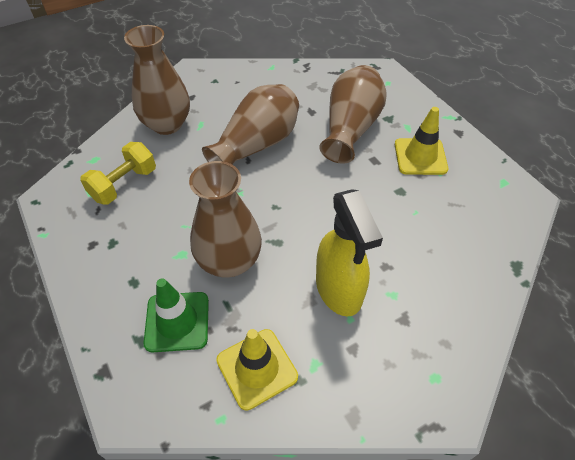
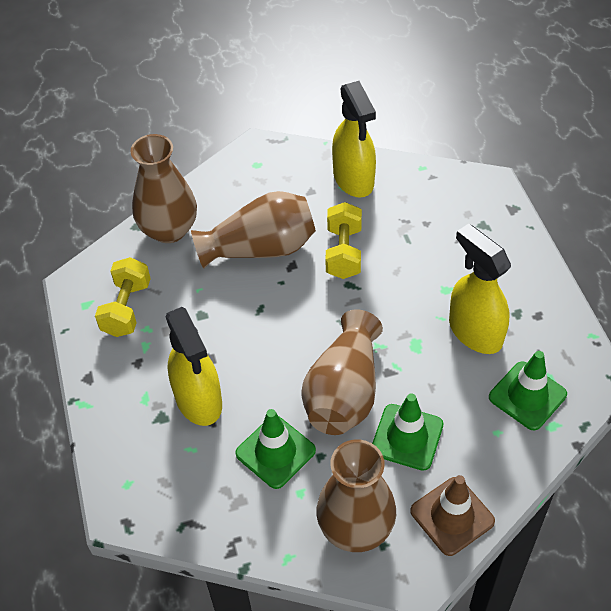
brown traffic cone: none = 0 -> [410,475,495,556] = 1
green traffic cone: [144,278,209,352] = 1 -> [235,409,316,489] [372,393,443,471] [489,351,567,431] = 3
yellow dumbbell: [80,142,156,205] = 1 -> [95,257,151,337] [325,202,362,279] = 2
yellow spray bottle: [316,189,383,317] = 1 -> [166,307,222,426] [332,81,376,198] [449,224,511,354] = 3
yellow traffic cone: [216,329,298,411] [395,107,448,175] = 2 -> none = 0

